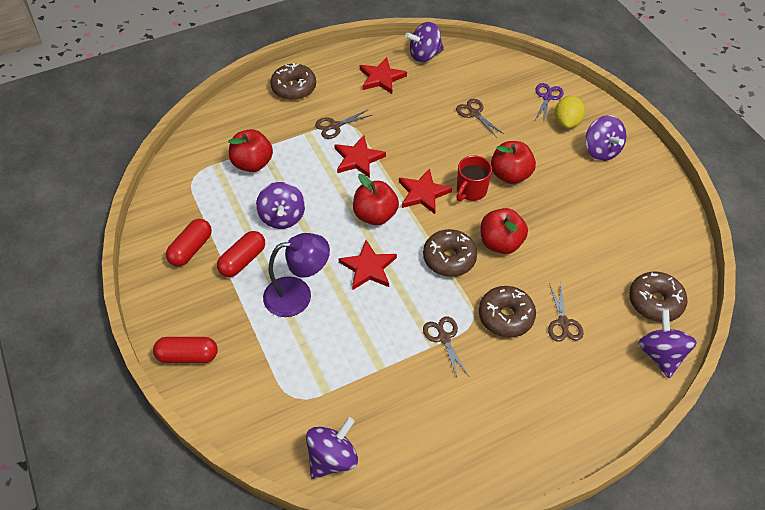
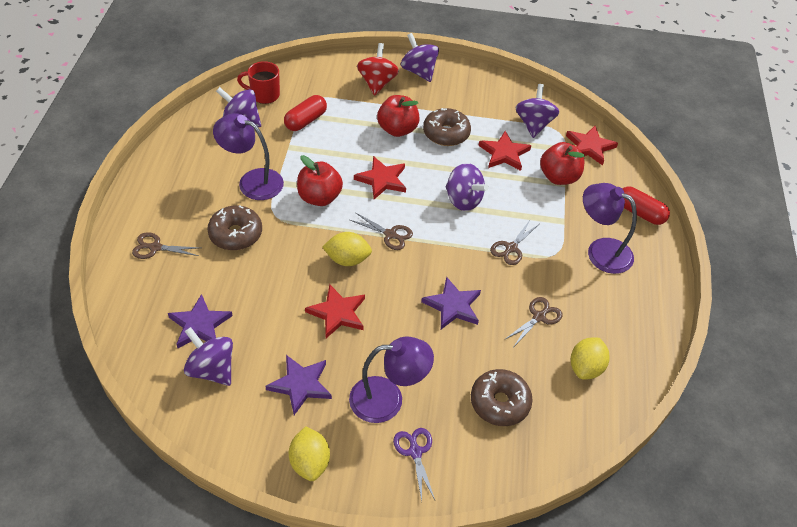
brown donut: [270,63,316,100] [423,229,477,277] [479,286,536,337] [629,271,688,322] = 4 -> [207,206,262,251] [423,108,471,146] [471,369,533,426] = 3
purple lamp: [263,233,330,317] = 1 -> [213,113,284,200] [349,337,434,423] [583,183,637,274] = 3
purple star: none = 0 -> [168,294,233,348] [265,355,332,415] [421,277,481,329] = 3
red apple: [228,129,273,172] [353,174,399,225] [481,208,528,254] [491,141,536,184] = 4 -> [297,155,343,206] [377,95,420,137] [540,142,585,185] = 3
red capsule: [153,337,218,363] [166,219,212,266] [217,231,265,277] = 3 -> [284,95,327,131] [622,187,670,225] = 2
red spinning top: none = 0 -> [357,43,399,96] = 1
yellow lemon: [554,96,585,129] = 1 -> [289,426,330,481] [322,232,372,266] [571,338,610,379] = 3

